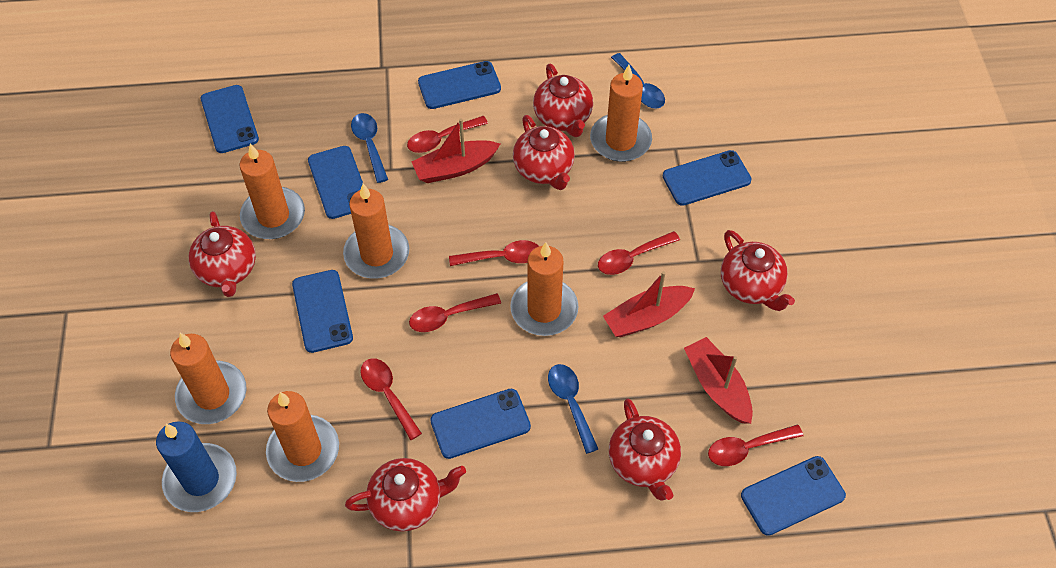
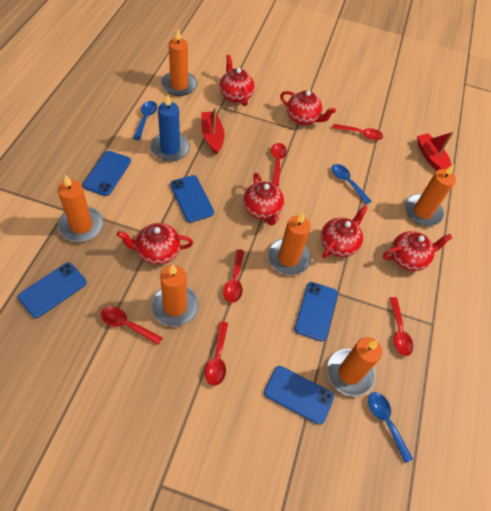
blue phone: [201,85,259,153] [292,270,353,353] [308,146,363,219] [418,61,501,109] [430,388,531,459] [663,150,752,206] [741,456,846,536] = 7 -> [18,262,87,318] [83,151,131,196] [170,175,214,223] [264,366,334,425] [294,282,338,341] = 5
red boat: [412,118,500,183] [603,271,695,337] [684,337,753,424] = 3 -> [201,107,225,155] [417,131,454,171] = 2

